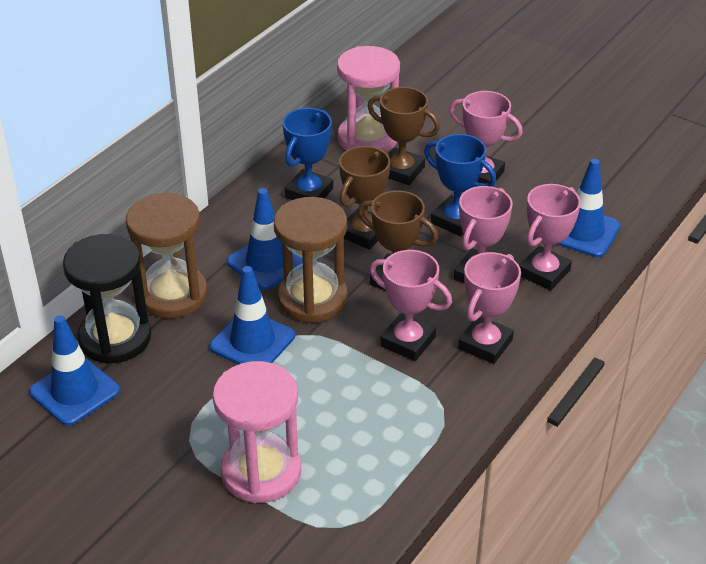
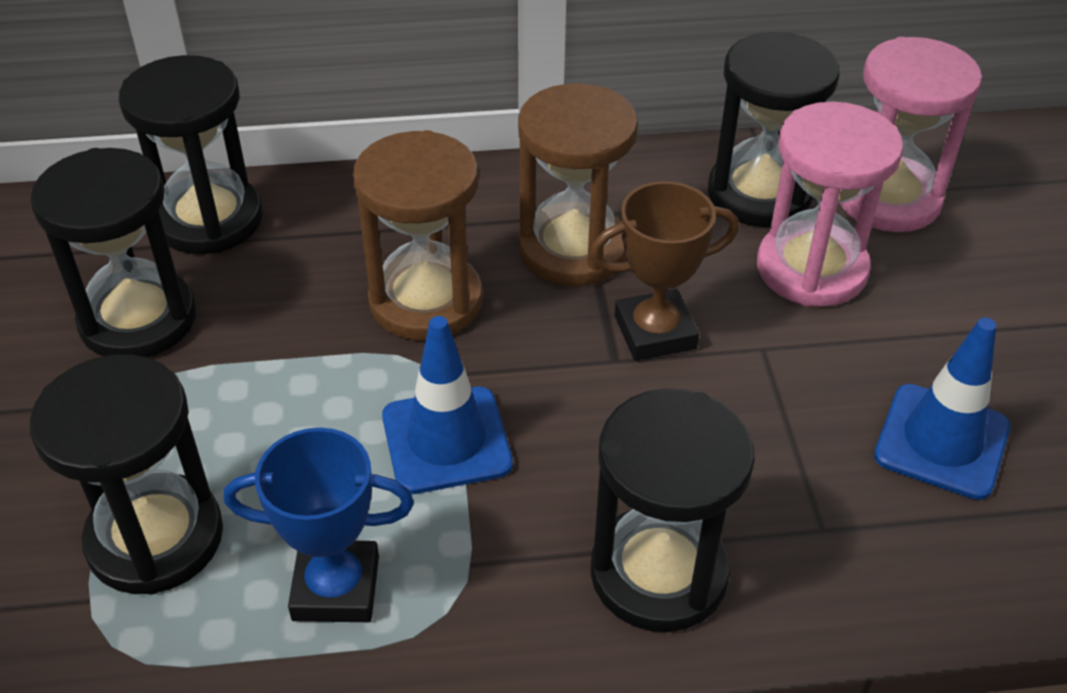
black hourglass: [63,234,152,364] = 1 -> [30,148,196,357] [30,354,223,595] [119,55,263,254] [591,388,755,632] [708,32,839,227] = 5
blue traffic cone: [29,315,120,426] [210,266,295,365] [226,188,303,290] [556,159,621,257] = 4 -> [382,316,513,494] [874,317,1010,500] = 2
blue trophy: [283,108,333,200] [424,134,496,237] = 2 -> [224,428,414,622] = 1
brown trophy: [339,146,390,250] [358,190,438,291] [367,87,440,185] = 3 -> [590,181,739,361] = 1
pink trophy: [370,250,452,361] [449,91,523,184] [454,186,513,284] [458,252,521,364] [519,184,581,291] = 5 -> none = 0

